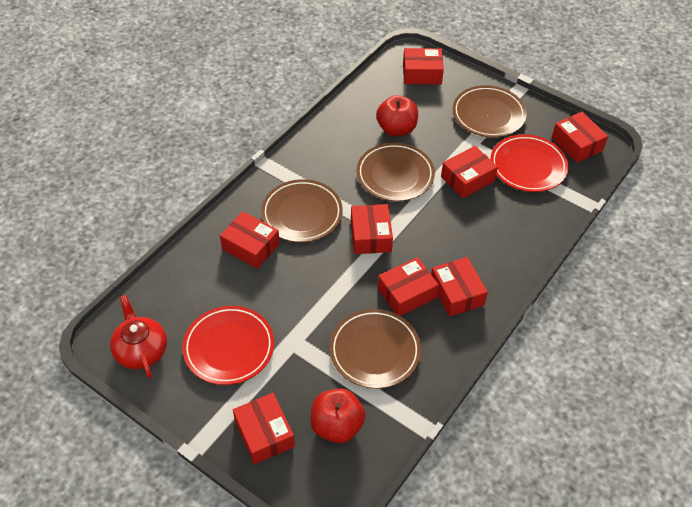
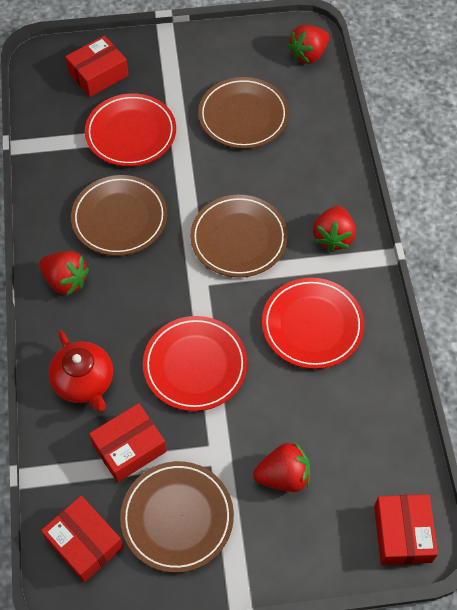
red apple: [311,388,366,443] [376,95,418,137] = 2 -> none = 0
red box: [220,211,280,269] [233,393,295,464] [351,204,393,254] [378,257,439,316] [403,48,444,84] [431,257,488,317] [441,146,498,198] [552,112,608,163] = 8 -> [41,496,123,582] [65,36,129,97] [89,403,167,482] [374,494,438,565] = 4
red plate: [182,306,274,385] [490,134,568,192] = 2 -> [85,93,176,167] [143,316,247,411] [262,278,364,369] = 3
red strawberry: none = 0 -> [39,251,89,296] [253,442,310,492] [287,25,329,64] [313,206,356,252] = 4

